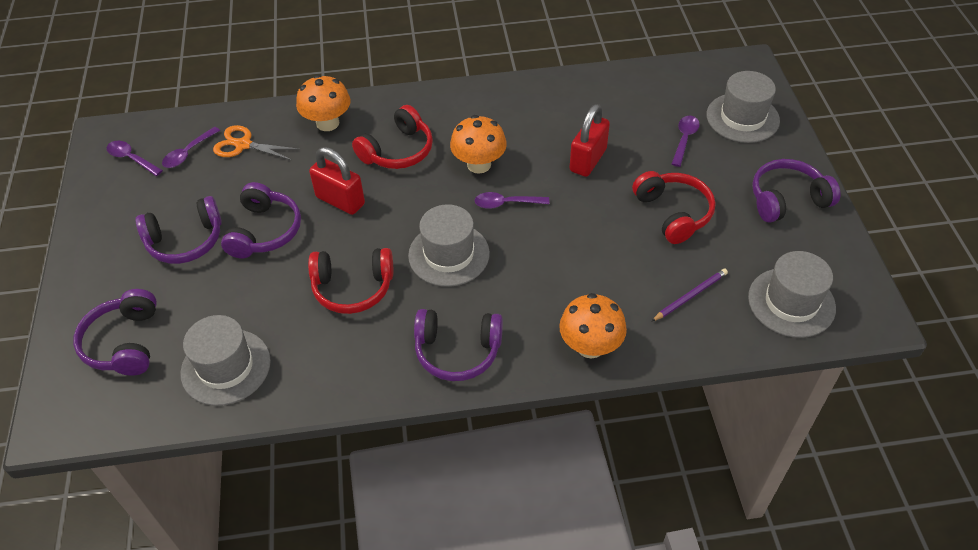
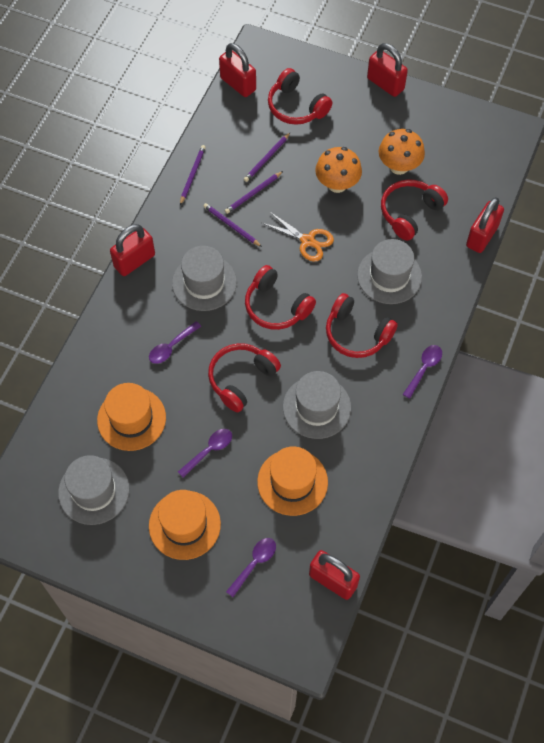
orange hat: none = 0 -> [97,383,166,451] [149,490,221,560] [257,446,328,516] = 3
orange mushroom: [296,75,351,131] [450,115,507,174] [559,293,627,358] = 3 -> [315,147,362,193] [379,129,425,175] = 2
purple headphones: [73,289,157,376] [135,196,222,264] [221,182,301,258] [414,309,503,381] [752,159,841,223] = 5 -> none = 0
purple pencil: [651,269,728,322] = 1 -> [180,145,206,205] [203,203,262,247] [225,171,283,214] [244,133,290,182] = 4
red headphones: [308,248,393,314] [352,105,433,169] [632,171,716,244] = 3 -> [208,343,281,412] [245,265,316,330] [268,68,332,125] [326,293,398,358] [381,179,448,241] = 5
red padlock: [309,147,365,215] [570,104,610,177] = 2 -> [110,224,155,276] [219,43,256,97] [309,550,360,600] [367,43,408,97] [466,197,504,253] = 5

